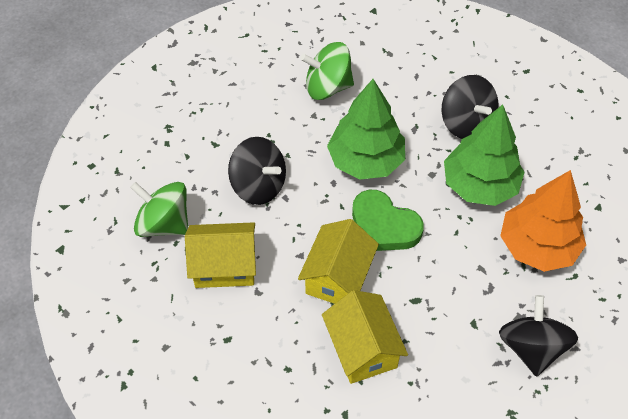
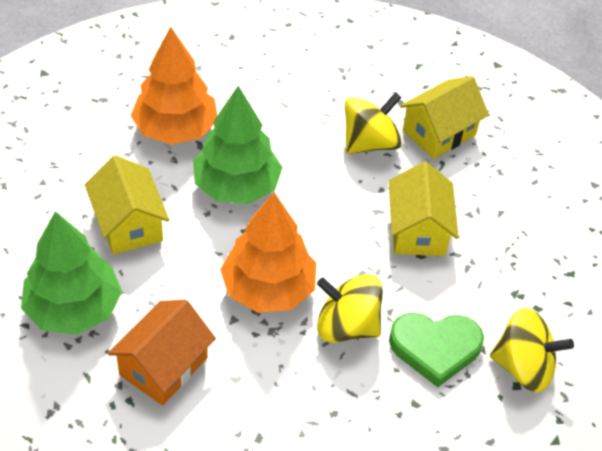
black spinning top: [228,137,286,205] [442,75,499,139] [499,295,578,377] = 3 -> none = 0
green spinning top: [130,182,188,237] [301,42,354,100] = 2 -> none = 0
orange house: none = 0 -> [108,300,216,406] = 1
orange tree: [500,170,586,272] = 1 -> [131,27,217,145] [220,192,316,313] = 2
yellow spinning top: none = 0 -> [317,274,383,343] [345,92,402,154] [490,308,574,392] = 3

